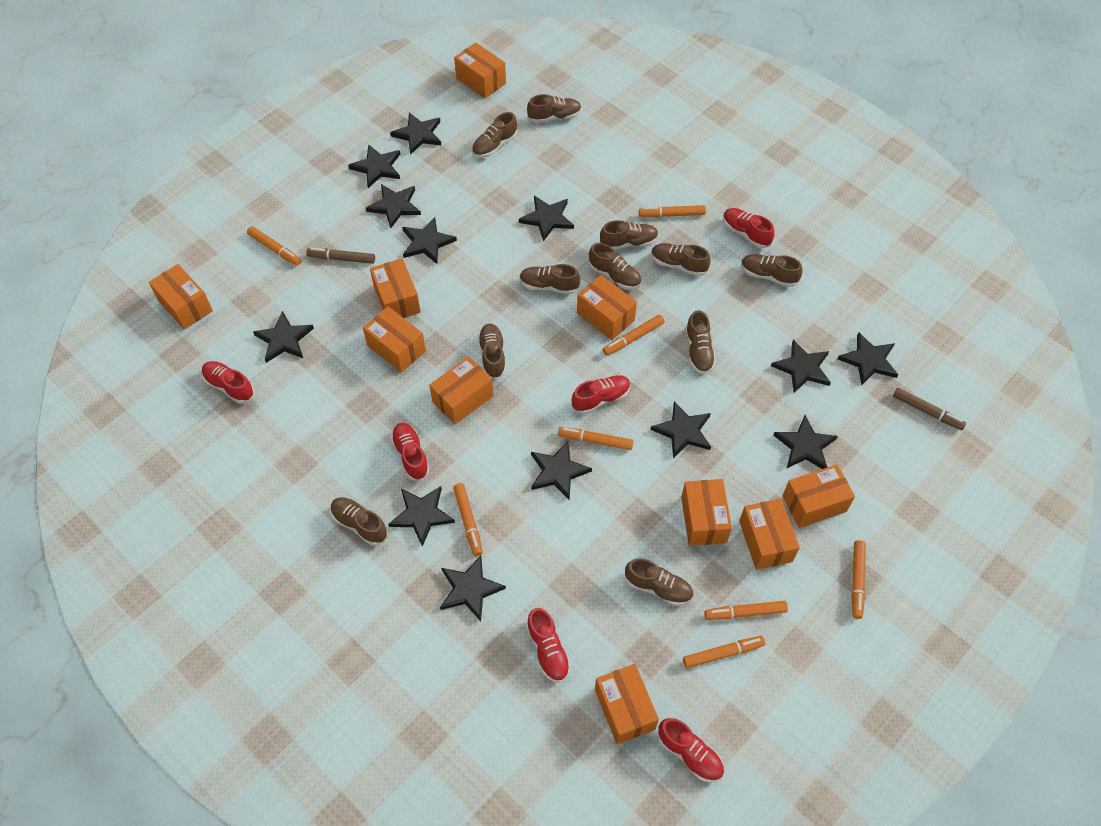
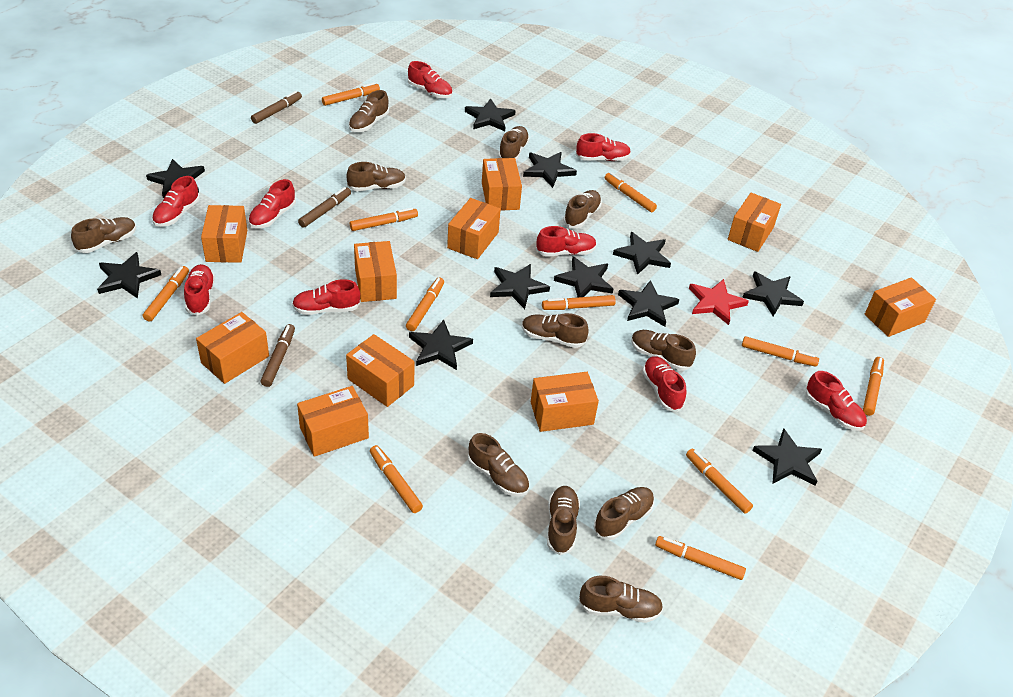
black star: [253,311,314,363] [348,144,401,188] [366,184,421,228] [388,486,455,547] [390,113,441,155] [402,217,457,264] [440,555,506,621] [519,196,574,241] [531,441,592,500] [651,401,711,458] [771,339,831,393] [773,415,838,469] [838,332,898,385] = 13 -> [97,252,161,299] [146,159,205,198] [409,320,473,370] [465,99,516,131] [490,264,550,309] [523,152,577,188] [554,256,613,297] [613,232,671,275] [618,280,680,327] [742,271,804,316] [752,428,822,486] = 11
brown marker: [306,248,375,264] [893,388,966,430] = 2 -> [251,91,302,124] [261,324,295,387] [298,187,351,228] = 3
orange marker: [247,226,301,266] [453,483,483,556] [558,427,633,450] [603,315,664,356] [639,205,706,217] [683,636,765,668] [705,601,788,620] [851,540,866,619] = 8 -> [143,266,189,322] [322,83,380,106] [350,208,418,231] [370,445,423,513] [406,277,444,331] [542,295,616,310] [605,172,657,212] [655,536,746,580] [686,449,753,513] [742,336,819,367] [863,357,884,416] = 11
red shoe: [202,361,255,403] [391,423,430,481] [526,608,571,683] [572,375,631,414] [658,718,724,782] [723,208,774,248] = 6 -> [152,176,200,227] [184,264,215,316] [248,179,296,228] [292,279,361,315] [408,61,453,98] [536,226,597,257] [576,133,631,161] [642,356,686,412] [805,371,867,431] = 9
red star: none = 0 -> [689,279,749,325] = 1

